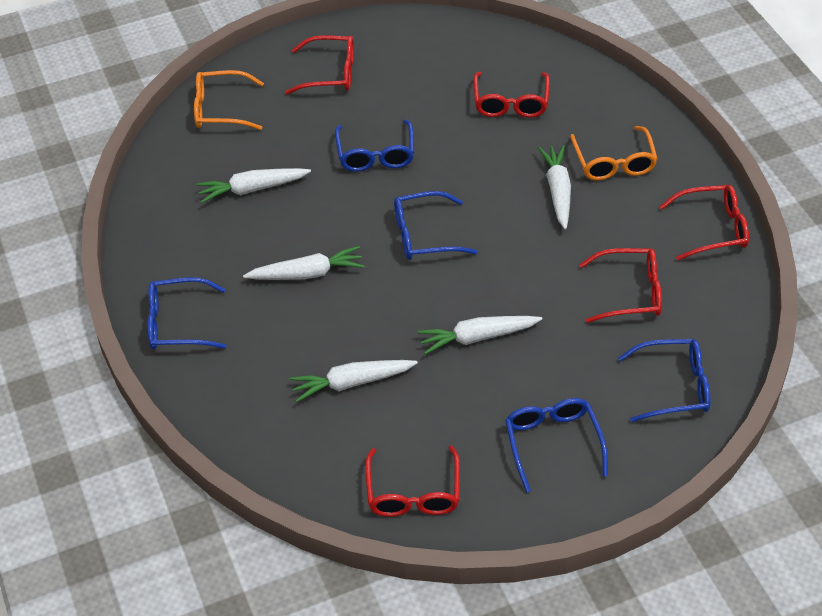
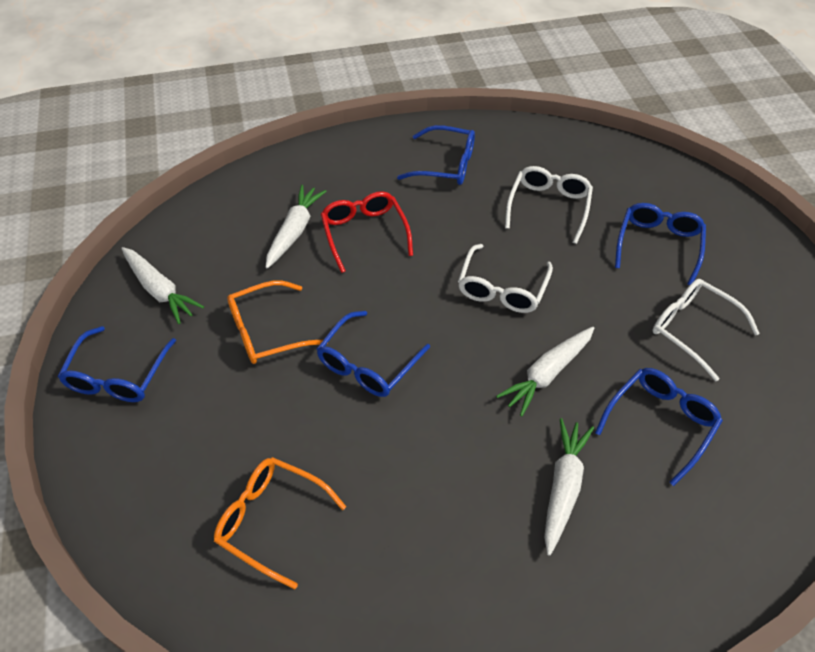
red glasses: [285,35,354,95] [365,445,460,517] [474,72,550,118] [579,248,662,323] [659,185,749,261] = 5 -> [321,191,413,273] = 1
white carrot: [196,168,311,203] [243,246,365,280] [290,360,418,402] [417,316,542,354] [538,145,571,229] = 5 -> [121,247,204,324] [266,185,326,269] [496,327,594,417] [544,418,594,556] = 4
white glasses: none = 0 -> [458,244,553,313] [505,166,593,244] [653,279,760,381] = 3

